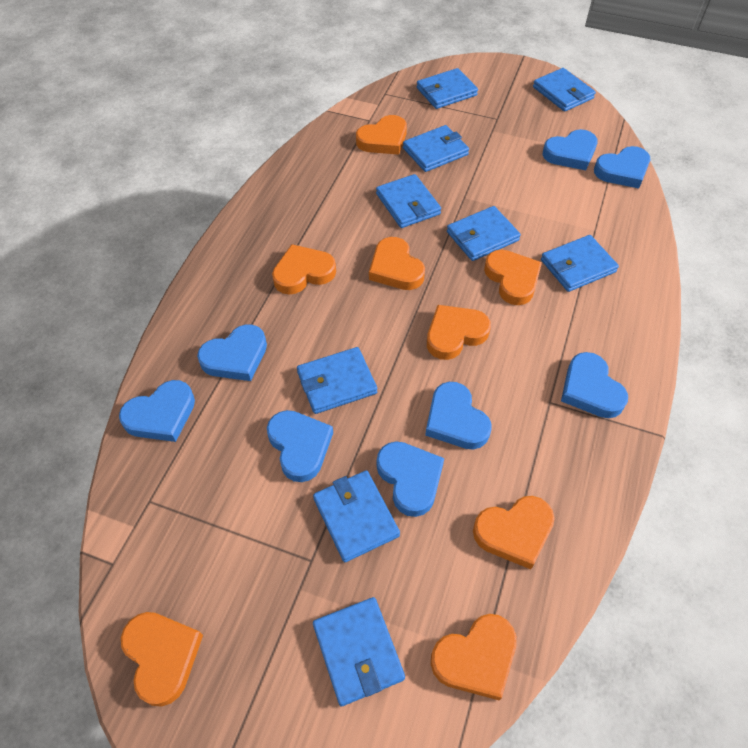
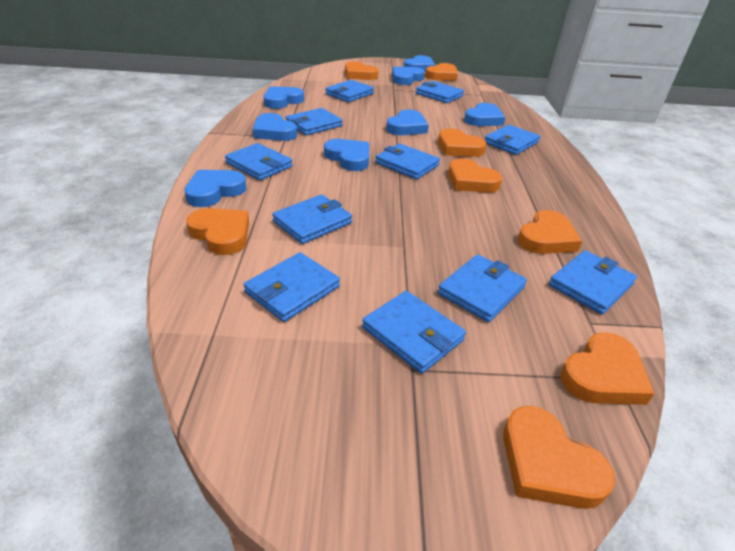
blue wallet: [297,347,377,414] [313,470,400,562] [313,597,405,706] [376,174,441,228] [403,125,469,172] [417,68,478,109] [447,206,521,261] [533,68,596,112] [541,235,619,292] = 9 -> [225,143,292,180] [244,252,340,322] [272,194,352,244] [285,108,343,135] [325,80,374,102] [362,291,466,374] [375,143,440,179] [416,81,464,103] [438,254,527,322] [485,125,540,155] [549,250,637,315] = 11

